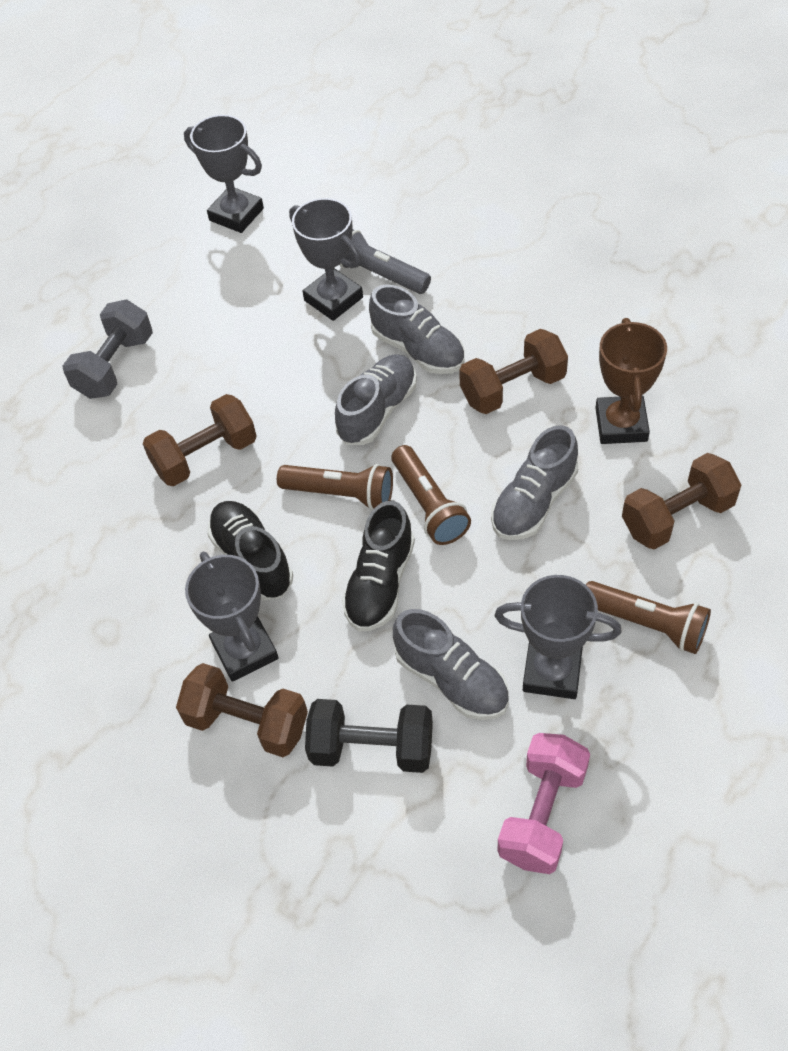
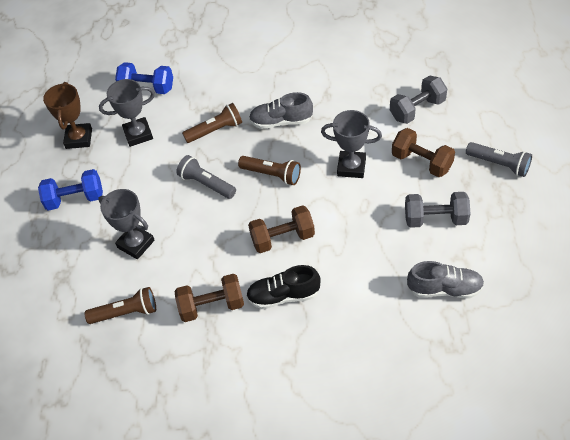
black dumbbell: [305,699,433,773] = 1 -> none = 0
black shoe: [207,501,293,601] [342,501,415,632] = 2 -> [246,265,321,309] = 1
blue dumbbell: none = 0 -> [38,169,103,211] [115,62,173,94] = 2
brown dumbbell: [143,394,257,486] [176,663,308,757] [459,329,568,414] [622,453,741,550] = 4 -> [175,274,244,322] [248,205,315,253] [392,128,455,177] = 3
grey dumbbell: [63,300,153,399] = 1 -> [390,75,447,124] [405,192,470,228] = 2
grey flashlight: [339,229,431,294] = 1 -> [176,155,236,199] [466,142,532,177] = 2
grey shoe: [335,354,417,445] [369,285,465,374] [393,609,509,720] [491,425,579,540] = 4 -> [249,92,313,129] [407,261,484,299] = 2
grey trophy: [184,115,264,233] [185,552,279,682] [289,198,363,321] [495,575,621,699] = 4 -> [98,189,155,260] [99,79,155,147] [321,110,382,178] = 3
pink dumbbell: [498,733,590,874] = 1 -> none = 0

